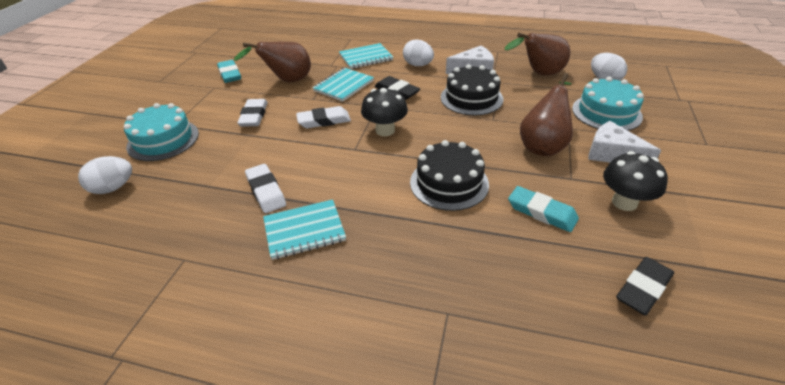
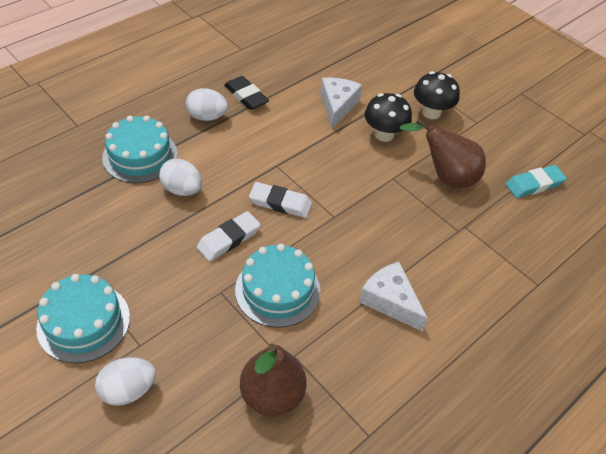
black cake: [410,140,489,211] [441,64,503,115] = 2 -> none = 0
black eraser: [374,76,420,100] [616,257,674,315] = 2 -> [224,76,269,110] = 1
brown pear: [234,42,311,82] [505,33,570,76] [520,73,573,156] = 3 -> [240,343,306,417] [400,118,486,188] = 2
turquoise cake: [124,103,199,161] [572,77,644,131] = 2 -> [36,274,130,363] [102,115,178,183] [235,244,321,328] = 3
turquoise eraser: [217,60,241,83] [508,186,579,232] = 2 -> [506,165,567,198] = 1
turquoise notebook: [263,199,346,260] [312,68,374,102] [339,43,393,69] = 3 -> none = 0
white eraser: [237,99,267,127] [245,164,286,213] [296,106,351,128] = 3 -> [197,211,260,261] [249,182,312,218] = 2

